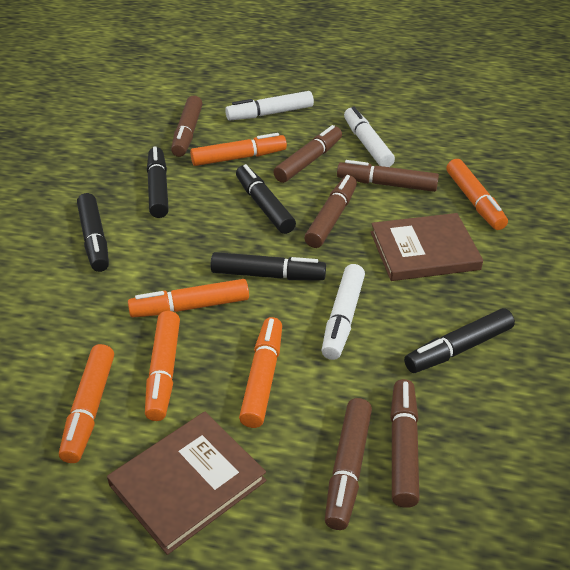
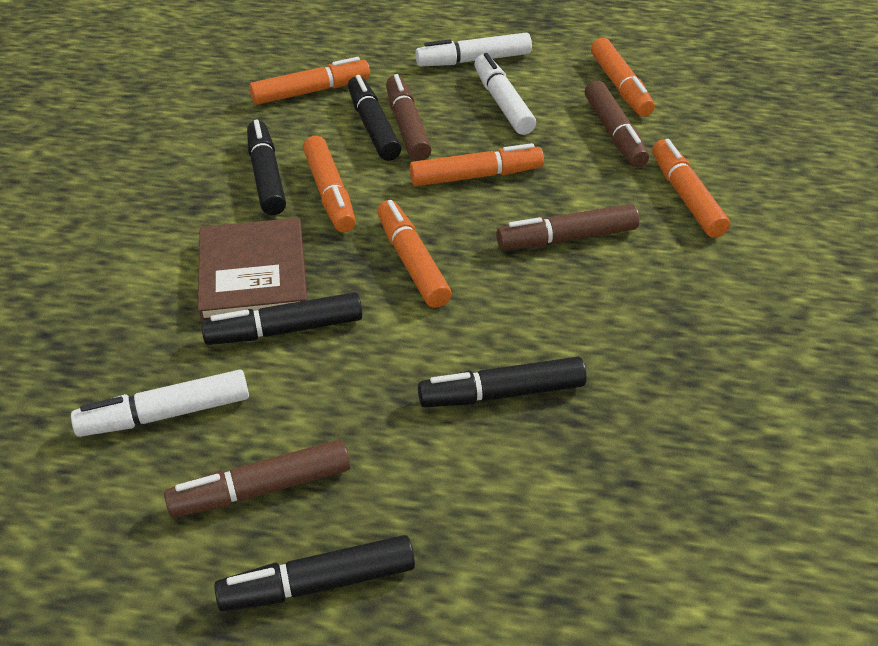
brown book: [107,412,266,555] [371,213,483,281] = 2 -> [198,218,308,322] = 1
brown marker: [171,96,203,157] [273,125,342,183] [304,175,357,248] [325,398,372,530] [337,160,439,192] [390,379,420,508] = 6 -> [164,439,350,517] [386,74,432,161] [496,204,639,250] [585,80,649,167] = 4

